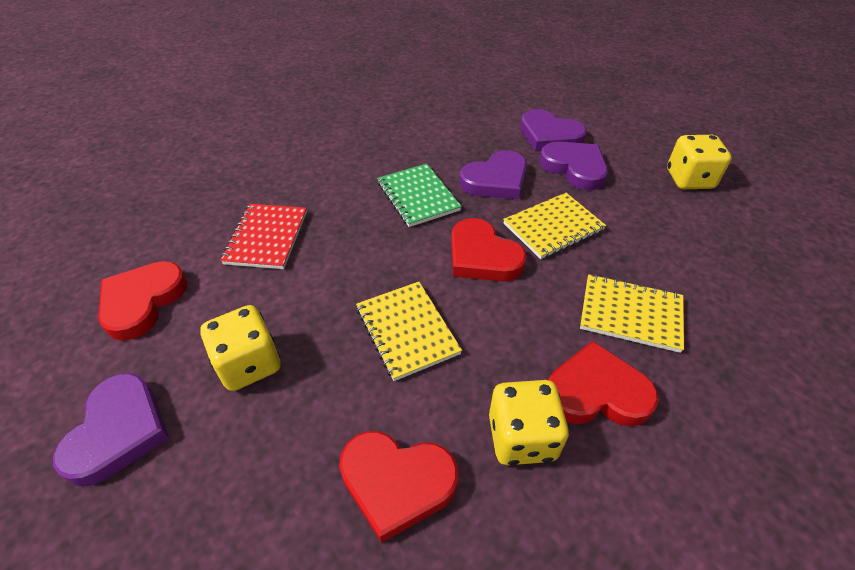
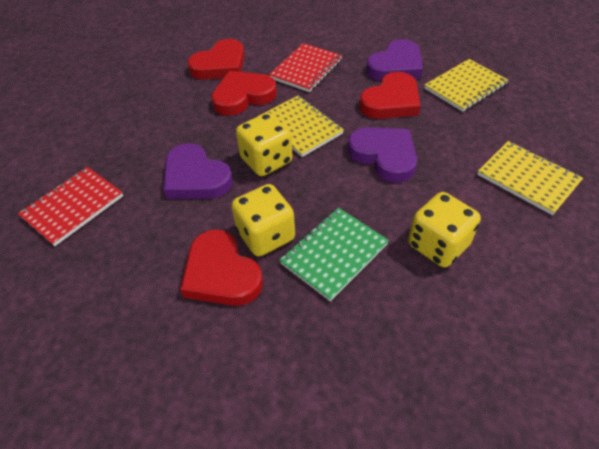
purple heart: [53,373,169,486] [460,150,527,199] [520,109,587,151] [539,141,608,190] = 4 -> [164,143,233,199] [348,127,417,183] [366,39,423,81] = 3
red notebook: [220,204,307,269] = 1 -> [18,167,123,246] [269,43,343,92] = 2

